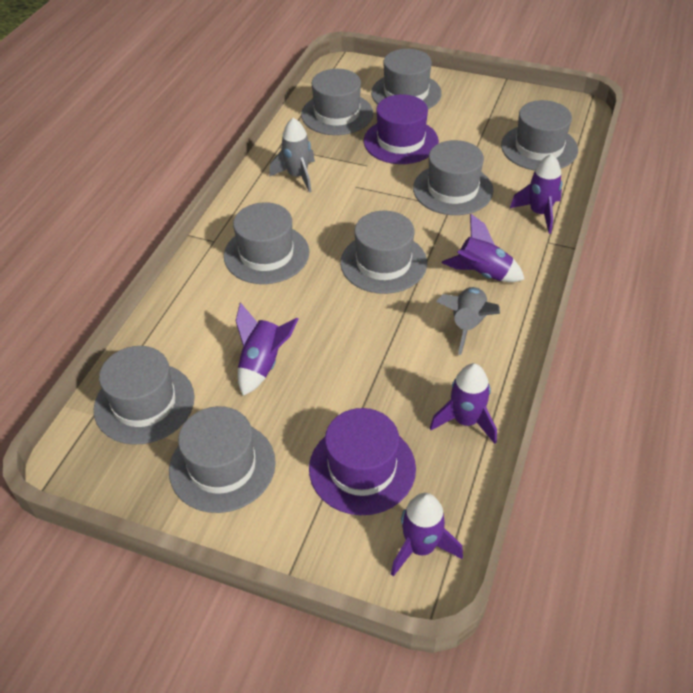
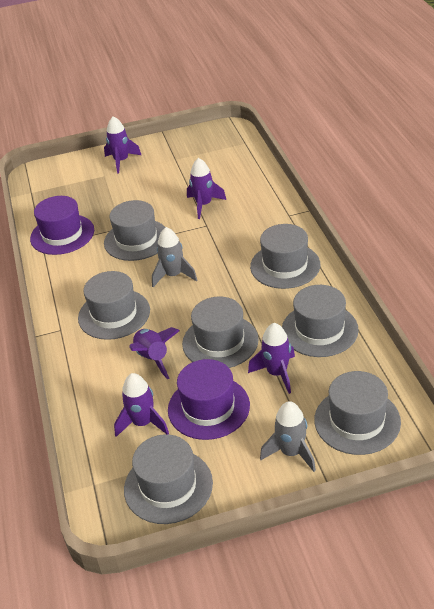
grey hat: [94,346,195,445] [169,406,276,513] [224,202,309,284] [301,69,373,135] [340,211,427,294] [371,49,442,109] [413,140,493,215] [501,100,578,170] = 8 -> [78,271,150,340] [104,200,165,261] [124,434,213,524] [182,297,259,368] [250,224,320,289] [282,285,359,357] [314,371,401,455] = 7

